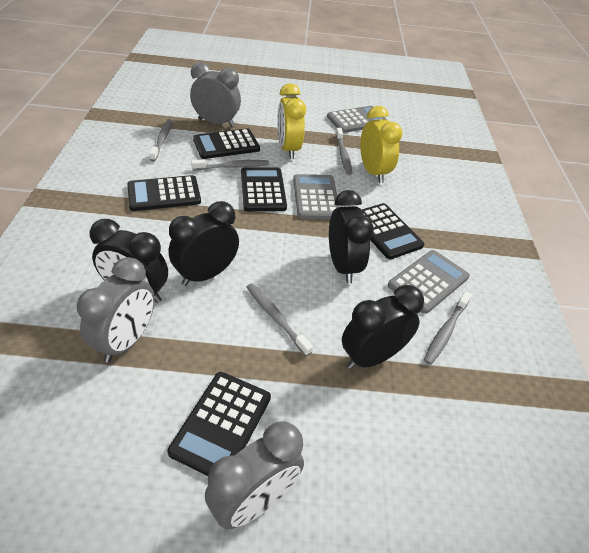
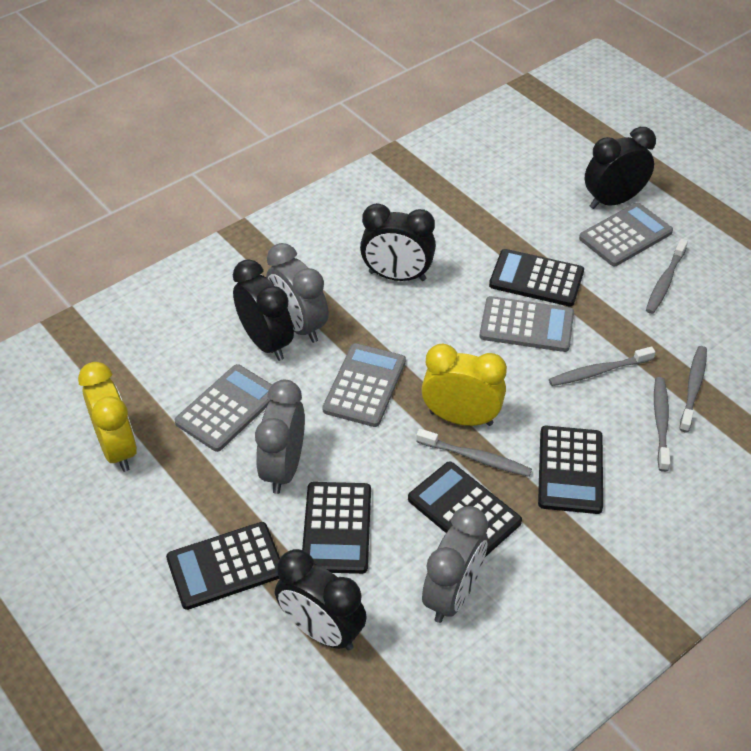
grey calculator: [293,174,340,219] [327,106,387,133] [388,250,470,314] = 3 -> [175,364,272,452] [322,343,406,427] [479,296,574,352] [579,202,673,266] = 4

